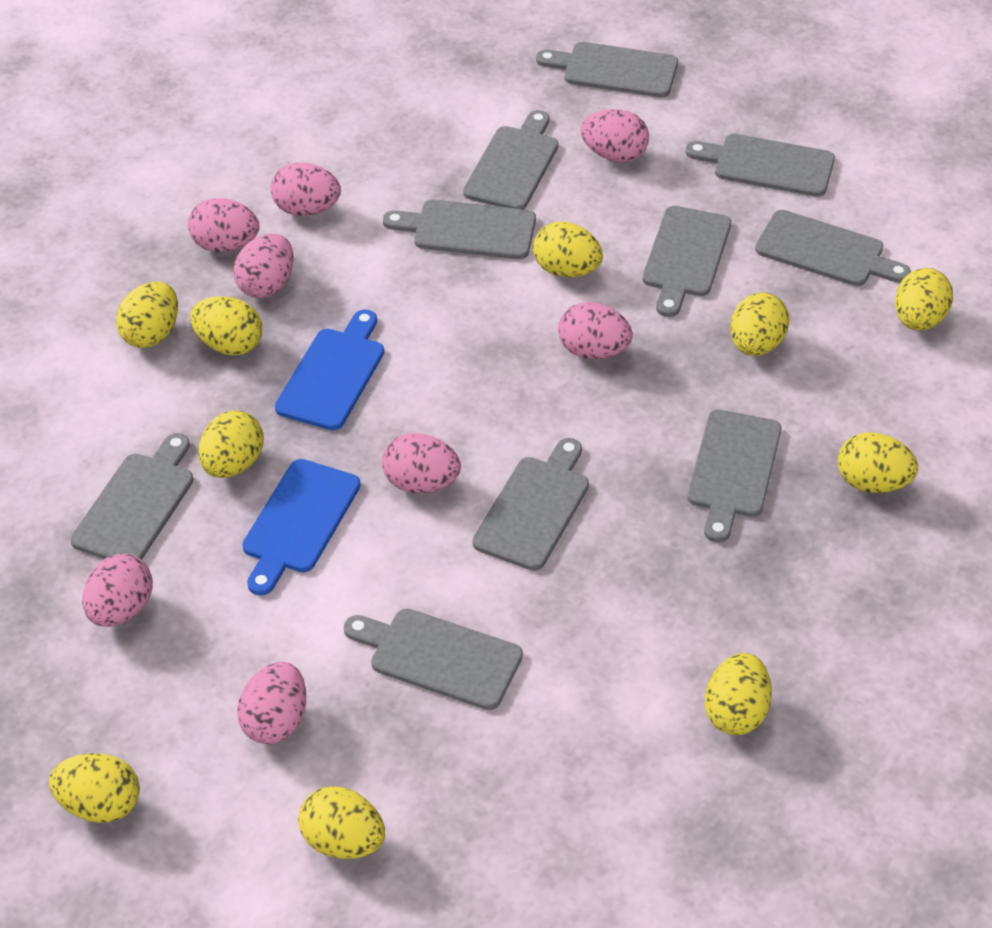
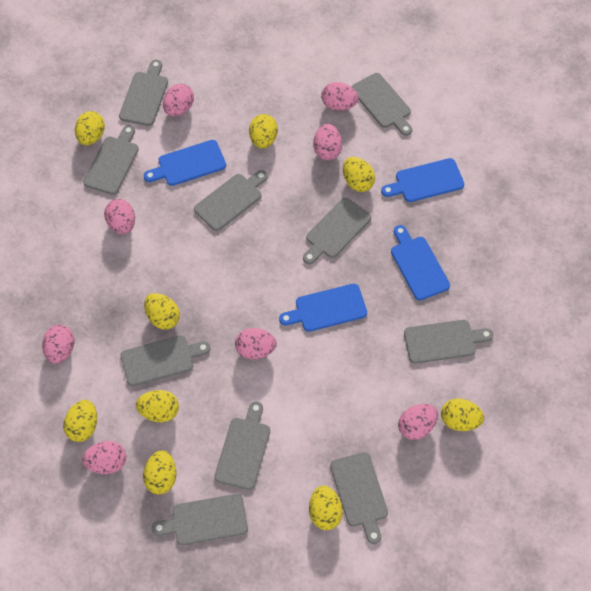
blue cutting board: [242,459,361,596] [275,310,384,430] = 2 -> [144,140,226,186] [279,284,367,332] [381,158,464,202] [391,225,450,300] = 4
yellow egg: [49,753,140,823] [116,282,178,348] [190,296,262,356] [198,410,264,478] [298,786,385,859] [533,222,603,277] [705,653,772,735] [730,292,789,356] [837,432,918,493] [895,268,953,331] = 10 -> [63,400,97,442] [75,111,105,145] [136,390,179,422] [143,450,176,494] [144,293,180,329] [249,114,278,149] [309,485,343,530] [343,157,375,192] [441,398,484,431] = 9

